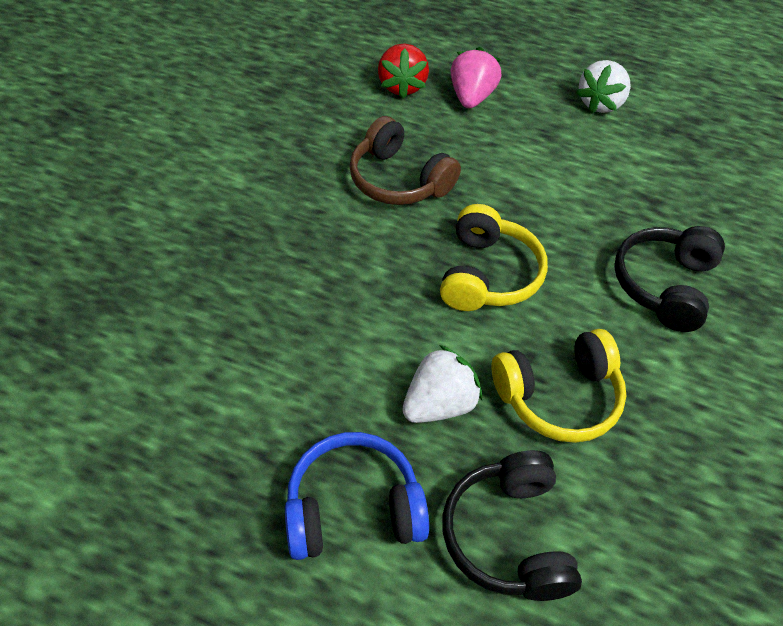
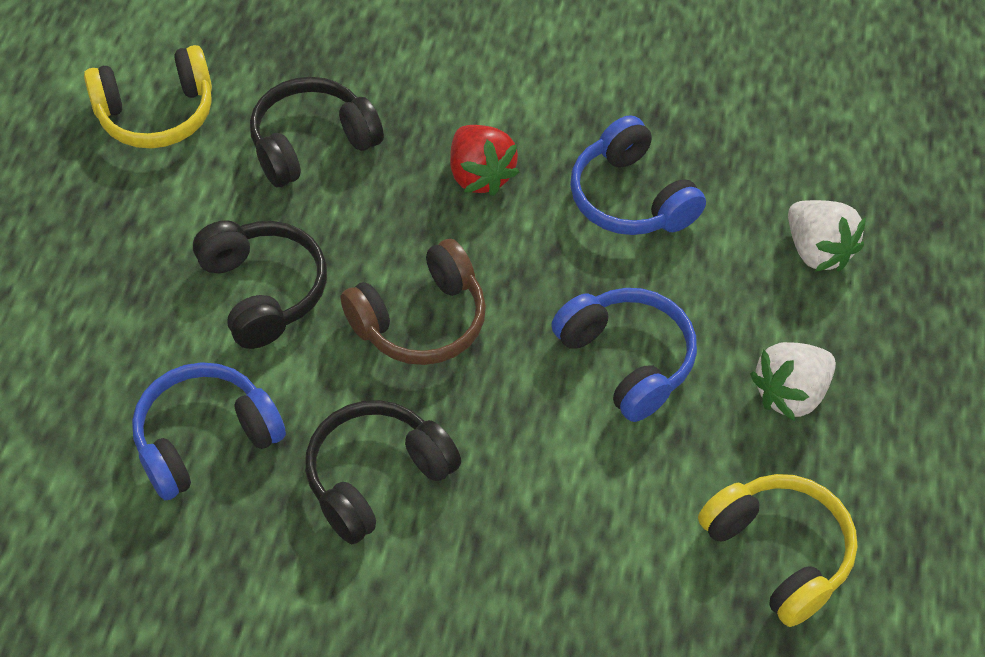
black headphones: [442,450,582,601] [614,226,725,332] = 2 -> [193,220,327,349] [250,77,384,187] [305,400,461,544] = 3
blue headphones: [285,432,429,560] = 1 -> [132,362,286,500] [551,288,697,422] [570,115,706,235] = 3
pink strawberry: [451,47,502,108] = 1 -> none = 0

